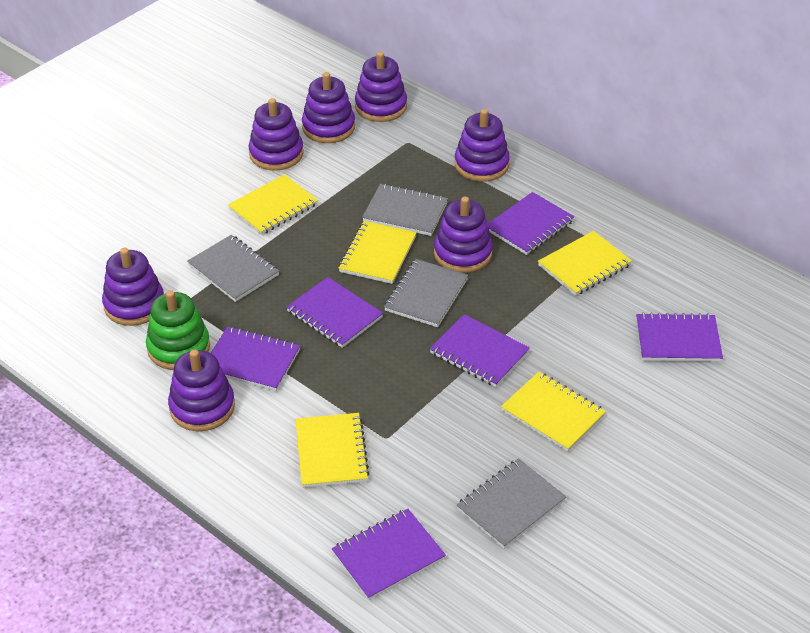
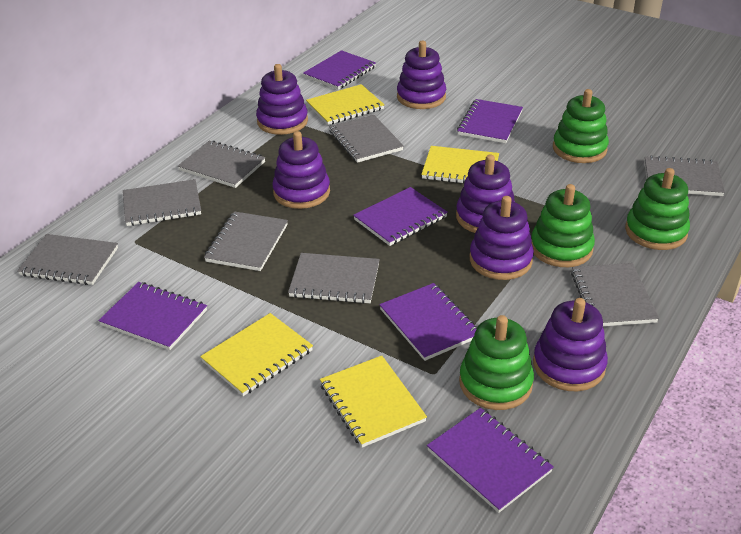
green stacking toy: [146,290,210,370] = 1 -> [459,315,534,410] [531,184,595,267] [553,89,609,163] [625,168,690,250] = 4
grey notebook: [187,235,279,302] [362,184,448,236] [384,259,468,327] [456,458,566,548] = 4 -> [17,234,118,285] [123,179,201,226] [178,141,265,188] [204,211,288,271] [288,253,380,304] [329,115,404,163] [571,263,659,326] [644,156,725,196] = 8
purple stacking toy: [102,248,164,326] [168,349,235,431] [249,98,304,171] [302,72,355,143] [355,52,407,122] [434,197,493,273] [455,109,510,182] = 7 -> [256,64,308,135] [272,131,330,209] [397,41,446,109] [456,154,515,233] [470,196,534,280] [533,298,608,391] = 6
yellow notebook: [228,174,318,235] [296,413,370,488] [339,221,416,284] [501,372,606,452] [538,231,632,296] = 5 -> [200,313,313,396] [306,84,384,125] [320,356,427,448] [421,146,499,184] = 4

